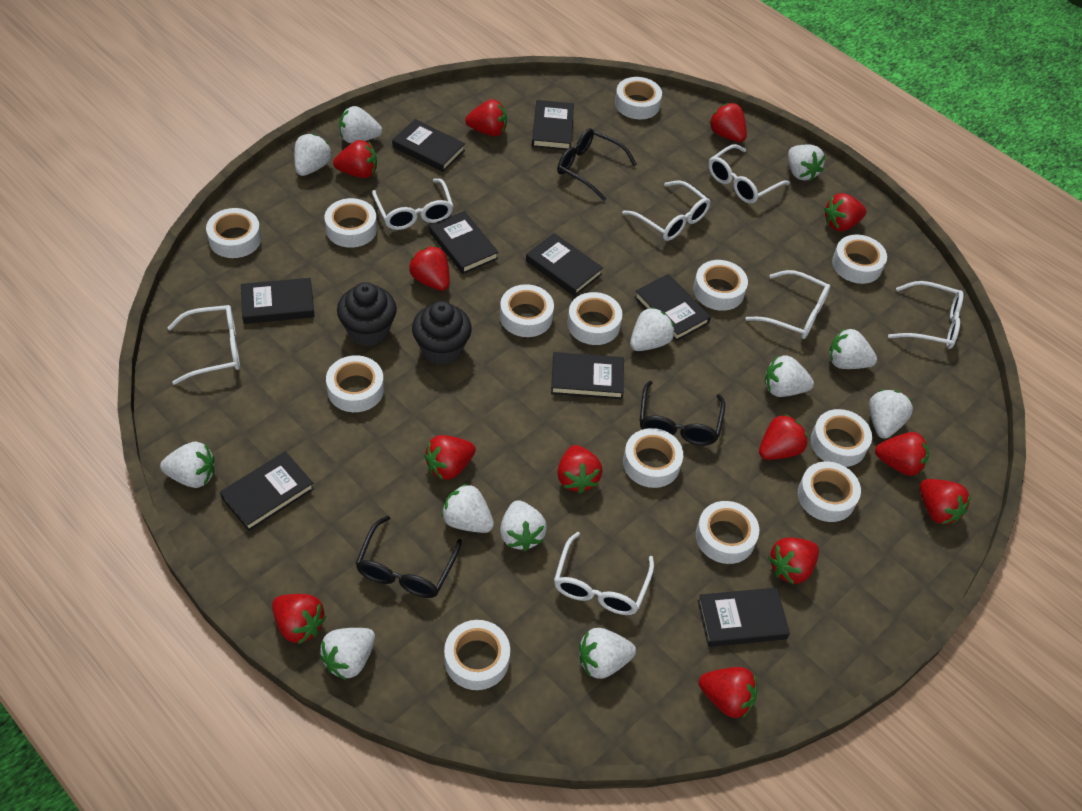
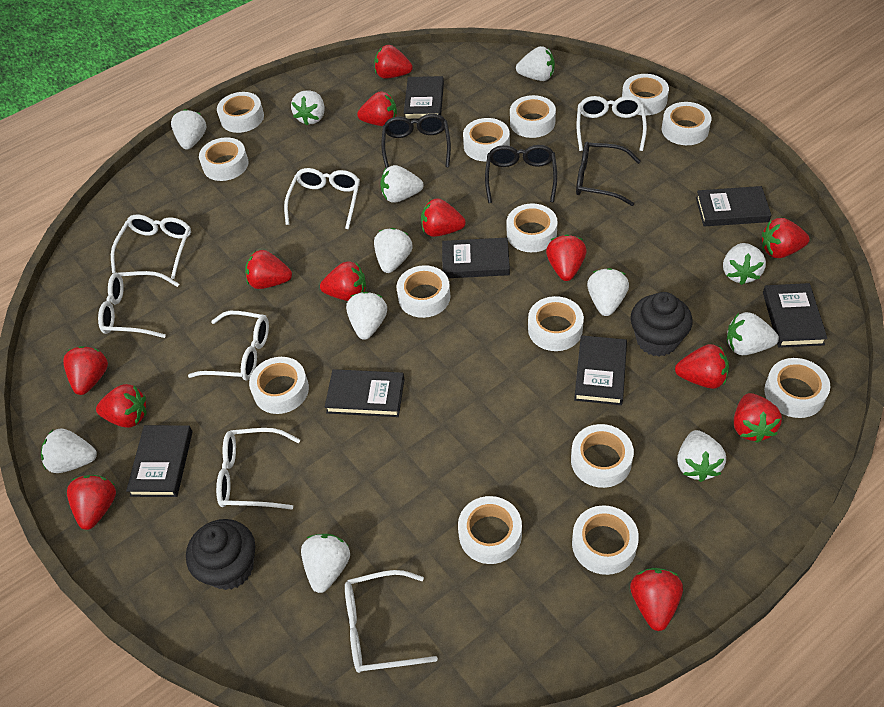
black book: [220,451,314,531] [241,278,315,324] [392,119,465,172] [429,211,499,274] [526,233,603,296] [532,100,574,150] [551,352,624,399] [634,274,711,341] [698,588,790,647] = 9 -> [126,425,193,497] [325,369,405,417] [403,76,444,120] [442,238,510,278] [574,335,627,405] [696,186,771,226] [763,283,828,348] = 7
white tape: [206,208,261,258] [324,198,377,248] [326,355,384,412] [444,620,510,690] [500,284,554,337] [567,292,622,345] [615,77,662,119] [623,428,683,488] [693,260,748,311] [696,501,759,564] [798,462,861,522] [811,409,872,467] [832,235,887,284] = 13 -> [199,137,248,181] [217,92,264,133] [249,357,309,414] [397,265,451,318] [458,496,522,564] [463,118,510,162] [506,203,558,252] [510,95,556,138] [528,296,584,351] [571,424,634,488] [572,505,639,575] [622,74,669,115] [661,102,712,145] [764,358,830,418] = 14

